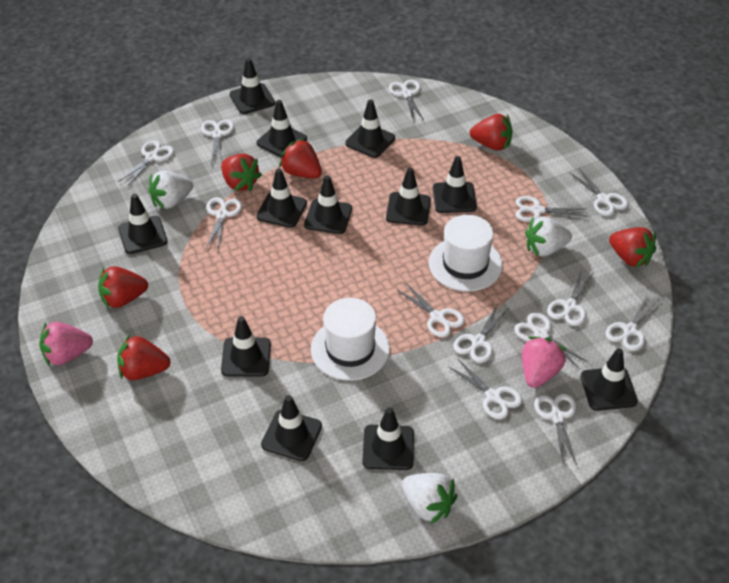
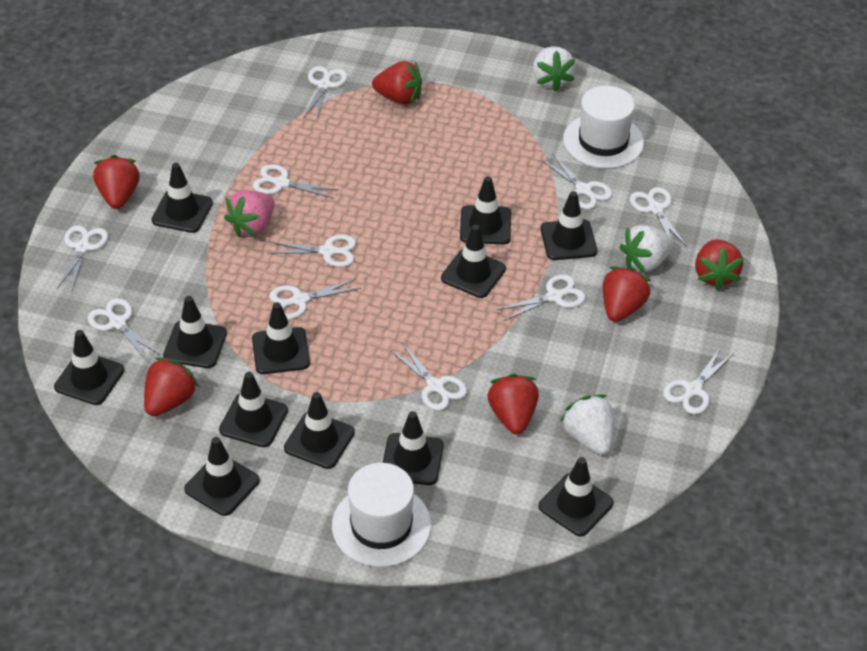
pink strawberry: [39,322,93,366] [522,336,566,388] = 2 -> [224,191,275,237] = 1
white scissors: [118,140,174,187] [201,119,234,163] [206,197,242,249] [389,80,424,122] [397,283,465,337] [448,358,522,419] [453,304,510,363] [514,312,588,369] [516,196,588,222] [534,394,577,465] [547,270,594,326] [569,169,628,216] [605,294,660,351] = 13 -> [57,225,108,290] [88,298,160,361] [253,164,339,199] [268,235,356,267] [269,279,361,320] [304,66,347,118] [390,342,467,411] [497,274,586,321] [542,154,612,209] [630,187,687,249] [663,347,733,415] = 11

